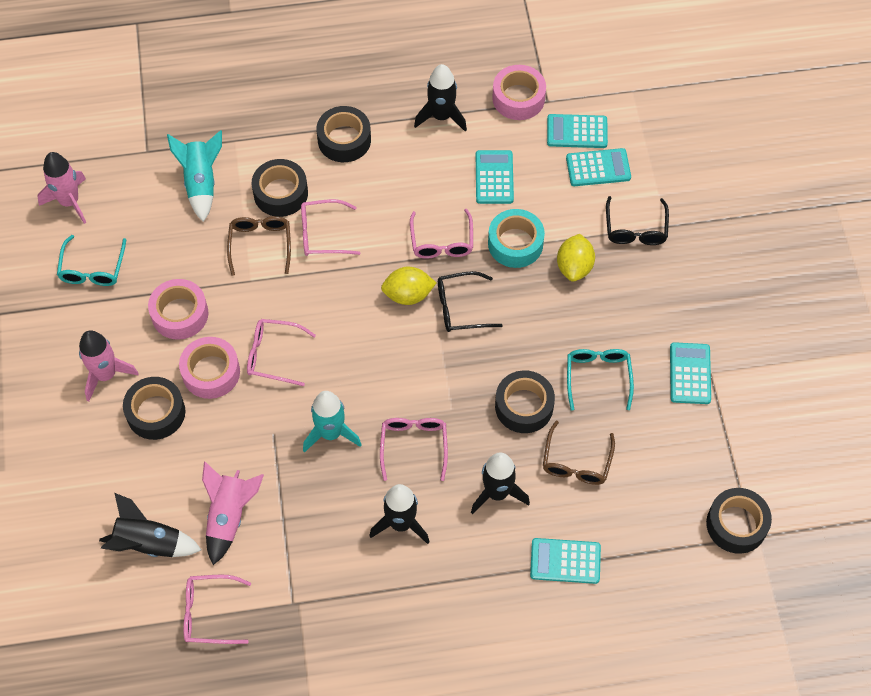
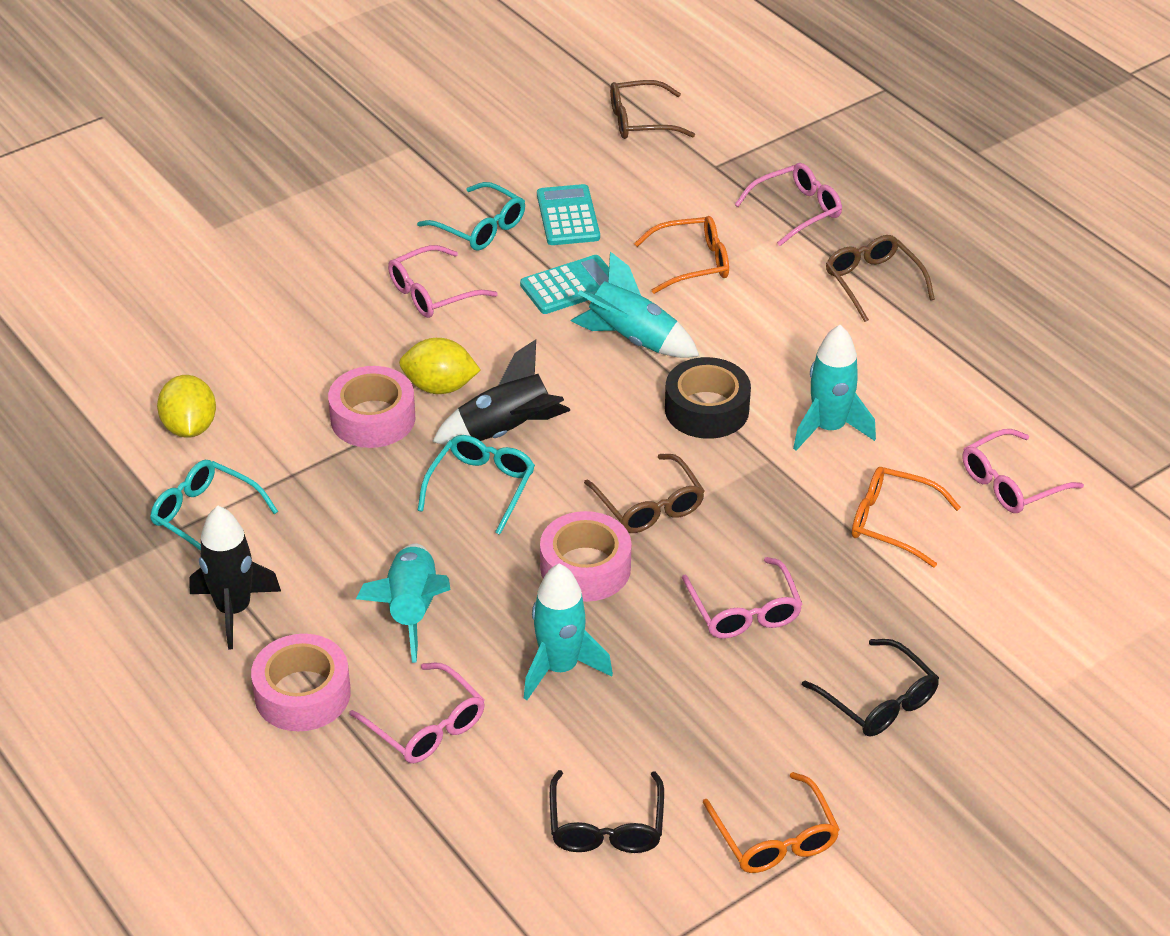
black rocket: [99,493,201,557] [369,484,429,544] [414,64,467,132] [471,453,530,514] = 4 -> [190,506,281,649] [432,339,571,445] = 2
black tape: [123,377,185,440] [252,159,308,217] [316,106,371,162] [495,370,555,433] [706,488,772,554] = 5 -> [665,357,751,439] = 1
brown glasses: [227,216,291,276] [543,420,615,485] = 2 -> [584,454,705,533] [610,80,695,139] [826,235,935,322] = 3
orange glasses: none = 0 -> [634,216,729,294] [703,772,840,873] [852,467,961,568] = 3
pink rocket: [38,152,86,224] [79,330,139,401] [202,462,264,565] = 3 -> none = 0
turquoise calculator: [476,150,514,204] [530,538,601,584] [547,114,608,148] [566,148,631,186] [670,342,711,404] = 5 -> [520,255,609,314] [537,184,600,245] = 2
turquoise glasses: [57,235,126,286] [567,349,634,411] = 2 -> [150,460,278,551] [417,182,525,251] [417,435,535,535] = 3
turquoise rocket: [167,130,222,222] [303,391,362,453] = 2 -> [356,543,450,663] [524,563,613,700] [571,251,699,358] [793,325,876,450] = 4
turquoise tape: [488,209,545,268] = 1 -> none = 0

